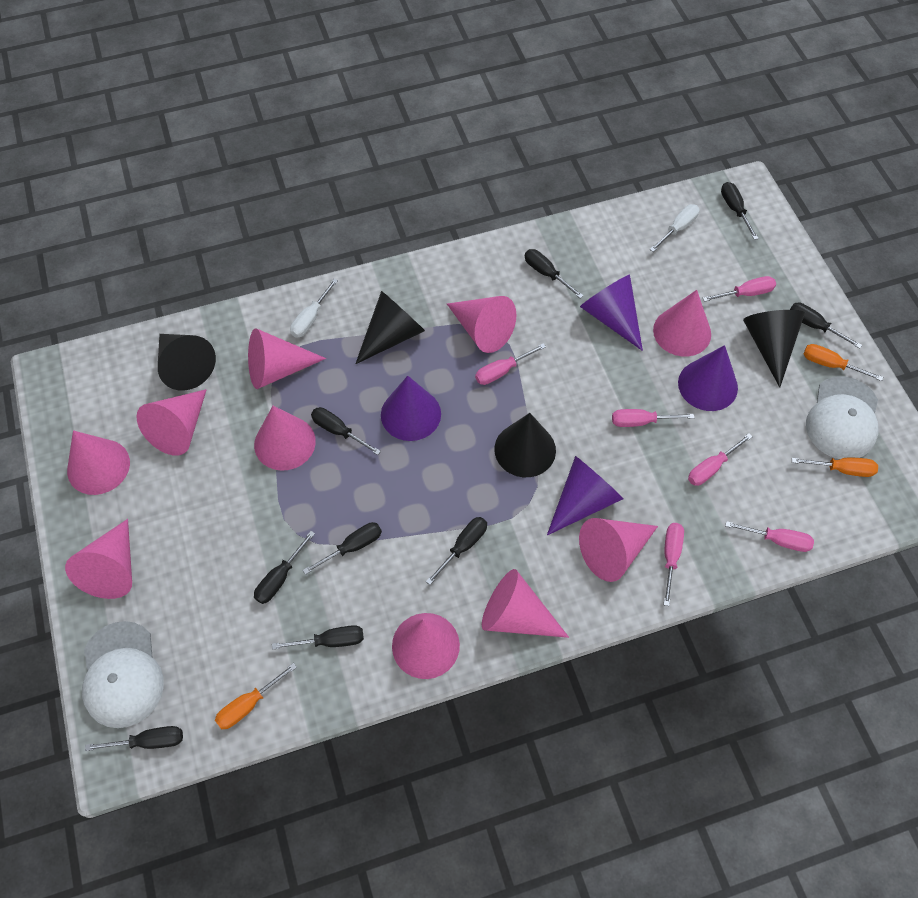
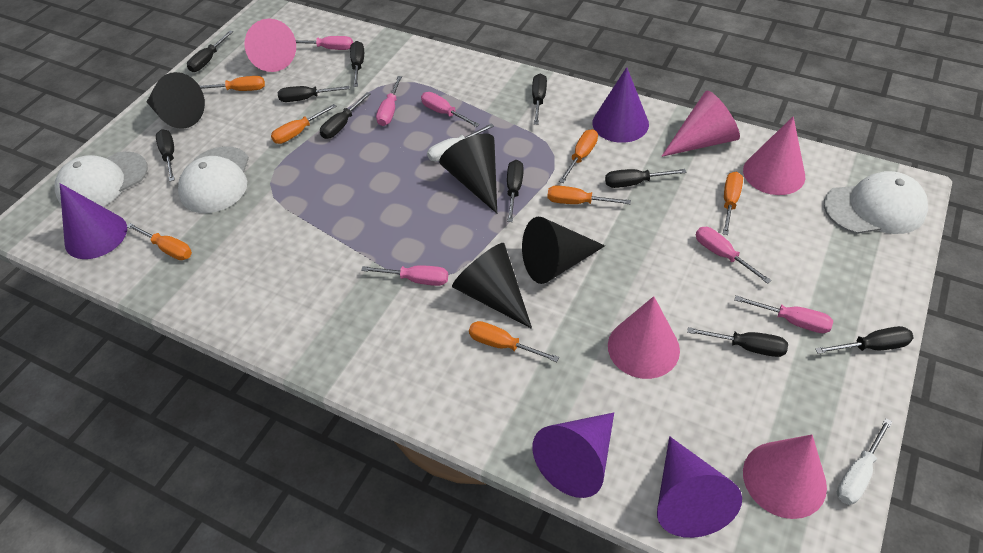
black screwdriver: [85,726,183,751] [254,531,315,604] [272,625,364,650] [303,522,382,575] [311,407,381,455] [426,517,487,585] [525,249,584,298] [721,182,759,240] [790,302,862,349] = 9 -> [156,130,175,181] [187,31,233,72] [278,86,350,102] [320,92,371,139] [350,41,364,87] [507,160,524,222] [532,73,547,125] [605,169,687,188] [687,327,788,357] [815,326,914,354] = 10
orange screwdriver: [215,663,297,729] [792,457,878,477] [804,344,883,381] = 3 -> [126,223,192,260] [200,76,265,91] [271,104,337,144] [469,321,559,362] [548,185,631,204] [559,129,598,183] [723,172,743,235] = 7
pink cone: [65,519,132,599] [67,430,130,495] [136,389,207,456] [248,328,326,389] [254,406,316,471] [392,613,460,679] [447,296,516,353] [482,569,569,638] [579,518,658,582] [653,290,711,357] = 10 -> [245,19,296,72] [608,296,680,379] [661,91,740,157] [743,116,805,195] [743,435,827,519] = 5
white cap: [82,621,164,728] [806,376,878,459] = 2 -> [55,151,148,207] [178,146,249,213] [824,171,928,234] = 3

